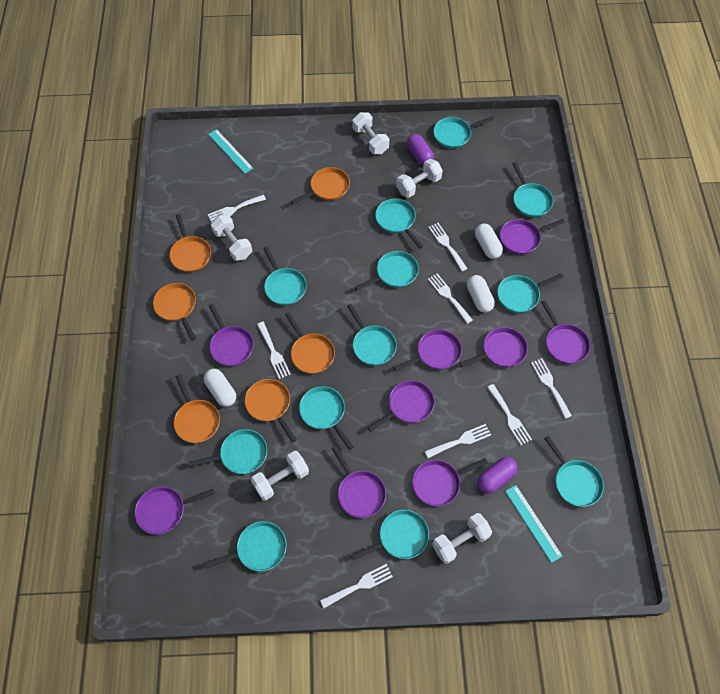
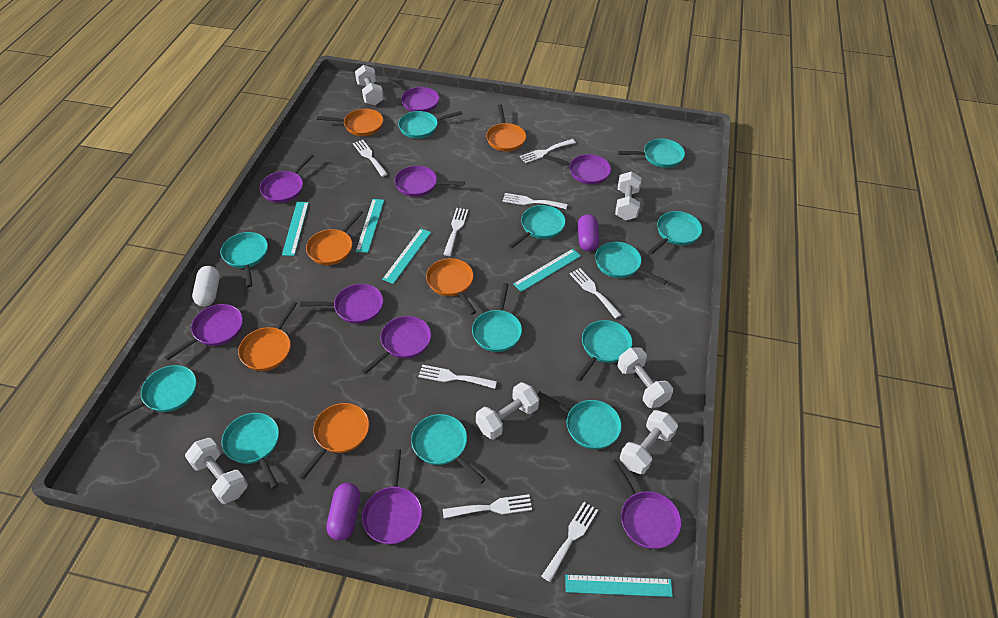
turquoise ruler: [208,129,253,174] [505,485,562,563] = 2 -> [282,202,309,256] [356,199,384,253] [382,228,431,284] [513,249,581,292] [565,575,673,597] = 5
white capsule: [204,369,236,407] [467,275,495,313] [475,224,503,259] = 3 -> [192,266,220,307] = 1
white dumbbell: [211,215,252,261] [251,451,309,501] [352,112,389,154] [396,159,443,198] [432,513,492,564] = 5 -> [185,438,248,504] [355,65,384,105] [476,382,539,439] [615,171,642,220] [617,347,673,408] [620,410,678,474] = 6

